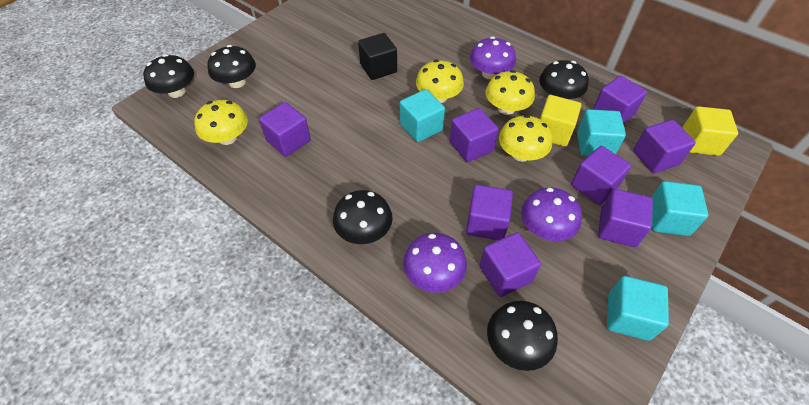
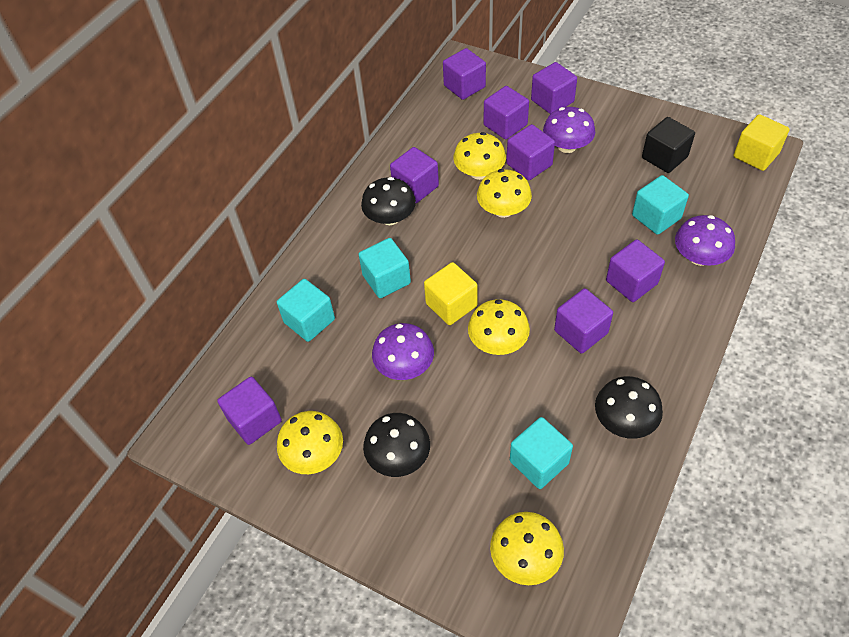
black mushroom: [143,54,194,98] [207,45,256,88] [333,190,393,244] [487,301,558,371] [539,60,589,99] = 5 -> [361,177,416,225] [363,413,430,477] [595,376,663,439] = 3
yellow mushroom: [194,100,248,145] [416,60,464,103] [485,70,535,115] [499,115,552,162] = 4 -> [277,411,343,474] [453,132,506,180] [468,299,530,355] [477,169,532,218] [490,512,564,585] = 5

